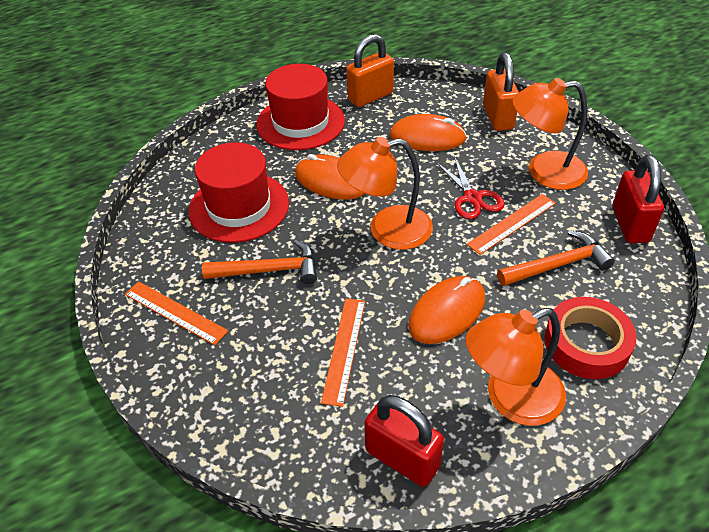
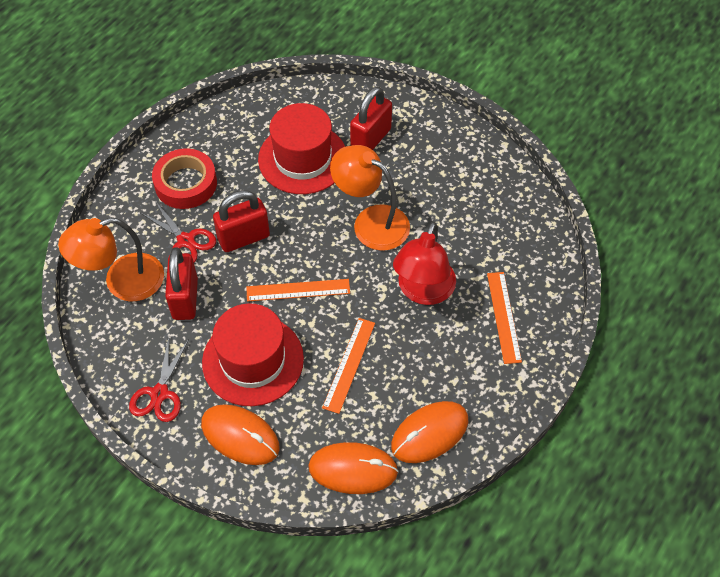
orange hammer: [202,240,317,284] [497,230,615,286] = 2 -> none = 0
orange lamp: [337,137,433,250] [466,308,566,426] [513,78,588,190] = 3 -> [58,218,164,301] [330,145,410,251] = 2
orange padlock: [346,34,394,107] [483,52,519,131] = 2 -> none = 0
red lamp: none = 0 -> [393,222,456,305] = 1
red padlock: [364,395,444,487] [612,155,664,243] = 2 -> [165,248,198,320] [213,190,270,252] [350,86,392,150] = 3
red scissors: [436,156,505,219] = 1 -> [129,338,189,422] [141,201,216,262] = 2

